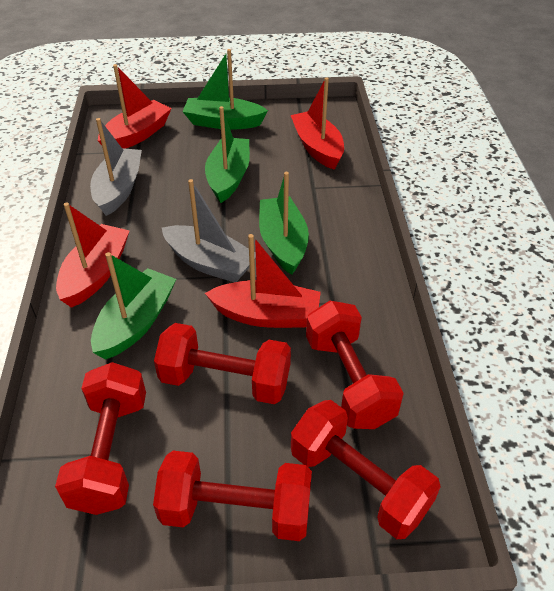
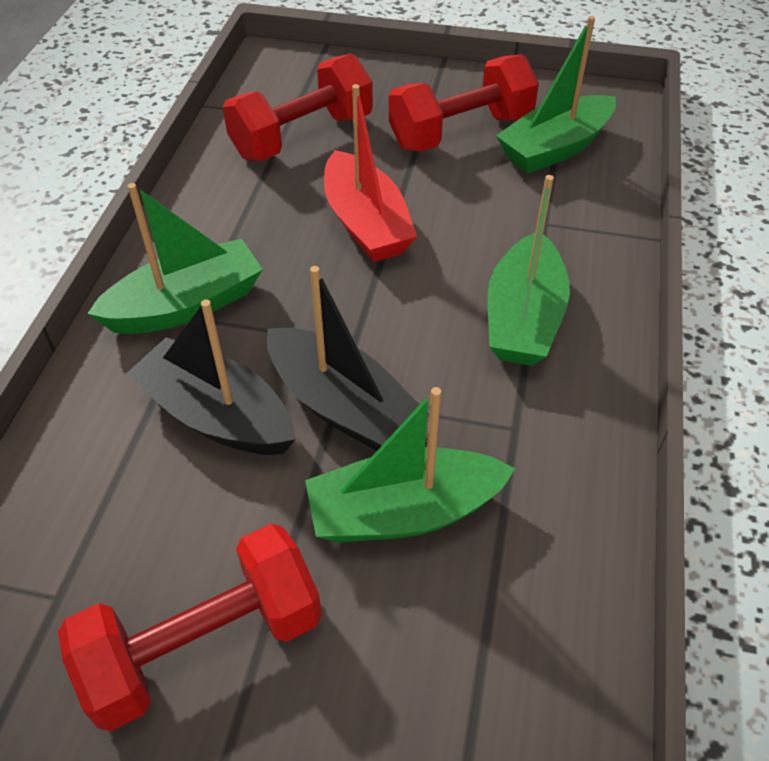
black boat: none = 0 -> [126,300,296,455] [267,266,420,451] = 2
grey boat: [90,118,142,216] [162,179,256,282] = 2 -> none = 0
red boat: [56,202,130,308] [98,64,172,149] [205,234,321,328] [291,77,344,170] = 4 -> [324,84,417,262] = 1
red dumbbell: [55,362,146,515] [153,451,312,541] [154,323,291,404] [291,400,441,539] [306,301,404,429] = 5 -> [58,524,322,731] [223,54,373,161] [389,54,539,152] = 3

